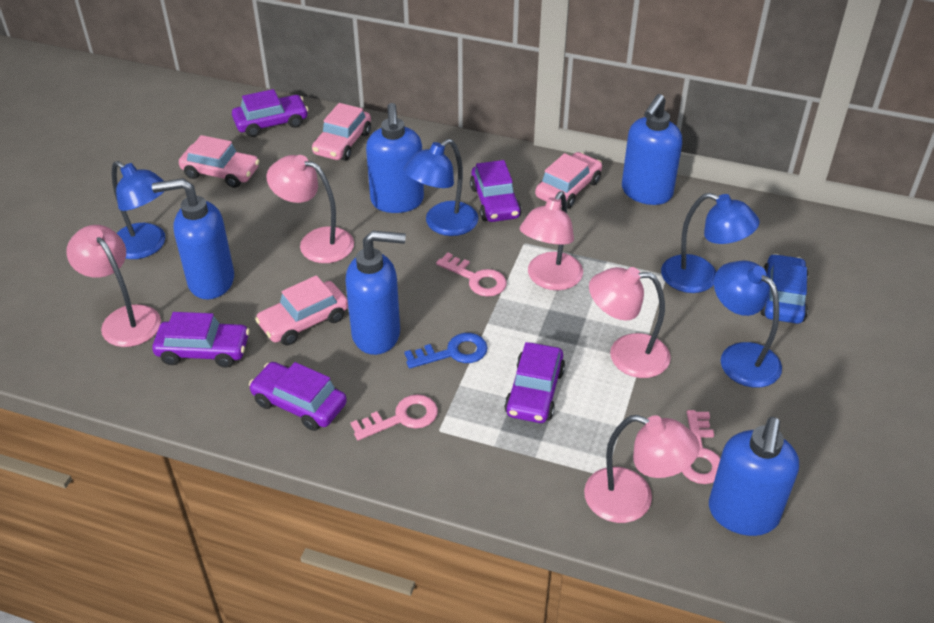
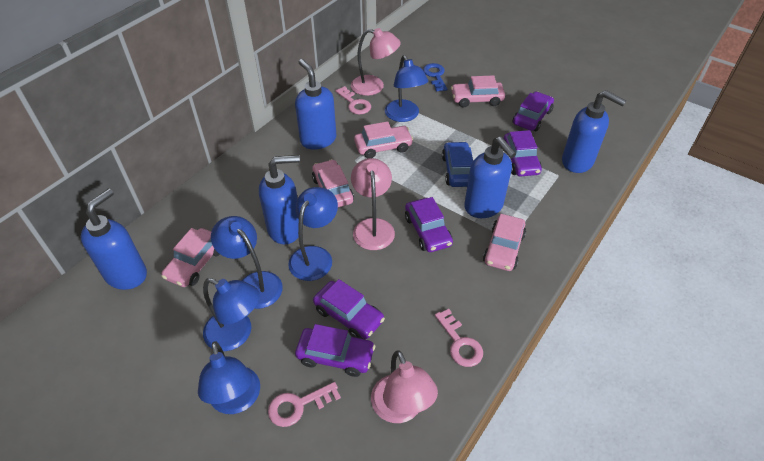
blue lamp: [112,161,166,259] [404,139,478,236] [661,193,759,293] [714,260,782,388] = 4 -> [198,341,260,414] [203,278,260,351] [211,216,283,309] [288,187,338,281] [385,55,428,122] = 5
pink car: [179,135,259,188] [255,275,348,345] [312,103,371,161] [535,152,602,209] = 4 -> [162,228,220,287] [312,159,354,207] [354,121,414,158] [451,75,505,107] [483,214,526,271] = 5
pink lamp: [66,225,161,347] [267,155,354,263] [520,191,583,290] [584,415,700,523] [589,267,671,378] = 5 -> [351,28,401,96] [351,158,395,250] [371,351,438,423] = 3

